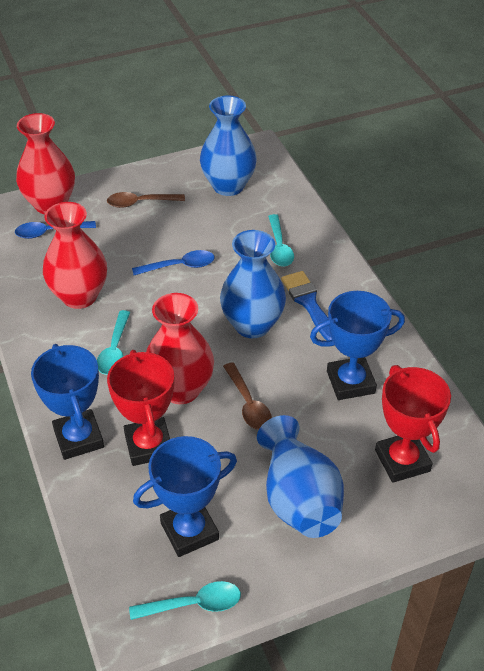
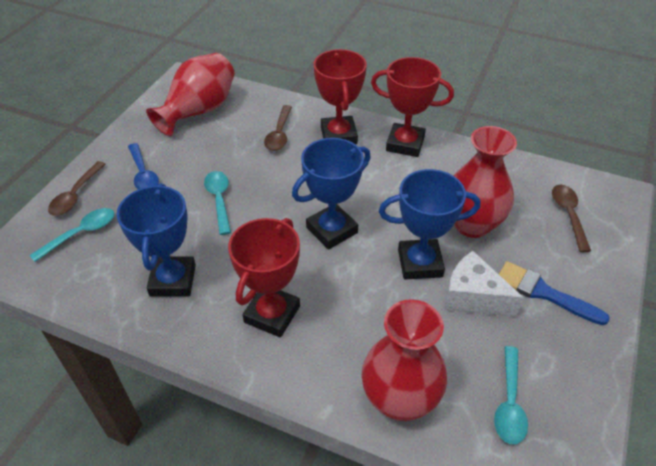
blue spoon: [15,221,96,239] [132,250,215,275] = 2 -> [128,143,159,189] = 1
blue vase: [200,96,257,196] [220,230,286,338] [257,415,344,538] = 3 -> none = 0
brown spoon: [107,192,185,208] [223,362,272,430] = 2 -> [48,161,106,216] [264,105,292,151] [552,185,591,252] = 3
red trophy: [107,350,174,466] [375,365,451,483] = 2 -> [228,218,300,338] [314,49,367,144] [371,57,454,157] = 3
white cheese: none = 0 -> [444,251,524,317] = 1

